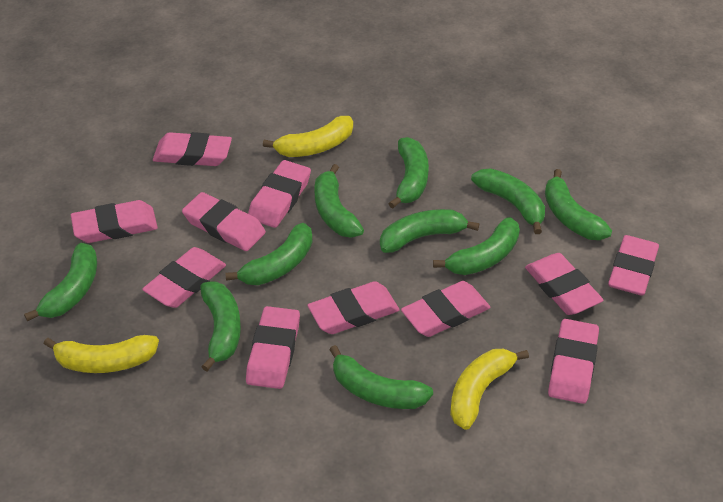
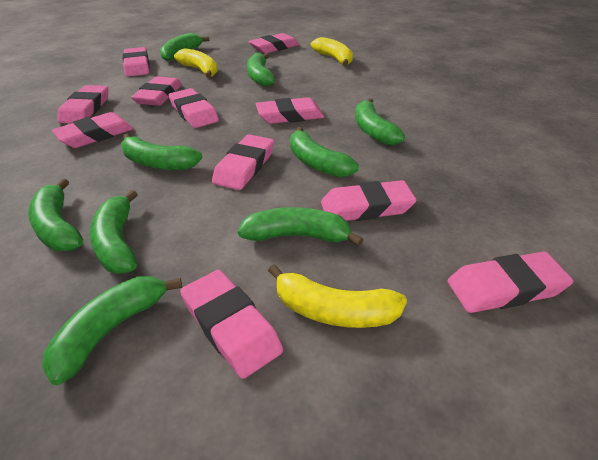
green banana: [24,243,97,321] [200,281,241,371] [225,223,313,285] [315,164,364,238] [329,345,433,409] [380,209,479,253] [388,137,429,209] [433,217,520,275] [471,168,545,234] [545,169,612,240] = 10 -> [28,178,83,251] [42,276,182,385] [90,190,138,274] [121,134,202,170] [160,33,209,61] [238,207,363,247] [247,53,275,87] [290,127,359,178] [355,98,405,145] = 9

